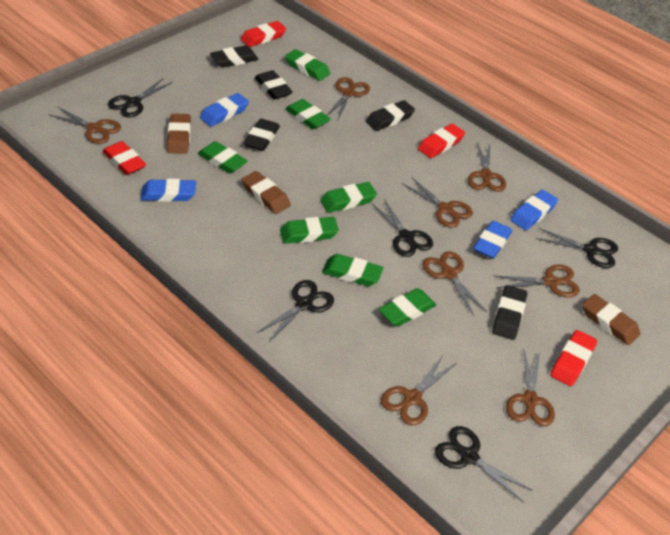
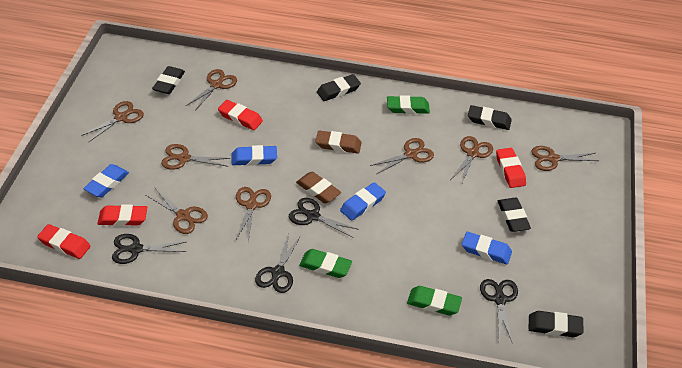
black scissors: [108,78,173,118] [257,280,334,343] [372,199,433,257] [435,426,533,503] [536,228,618,268] = 5 -> [112,234,186,264] [255,234,301,293] [289,198,359,237] [480,279,518,344] = 4
brown eraser: [167,114,191,154] [241,171,291,214] [582,294,640,345] = 3 -> [296,172,341,203] [315,130,362,153] = 2
green eraser: [198,141,248,174] [280,217,339,244] [285,49,330,81] [285,99,331,129] [320,182,377,213] [322,254,384,286] [379,288,436,327] = 7 -> [299,249,352,278] [387,95,430,114] [407,286,462,316] = 3

